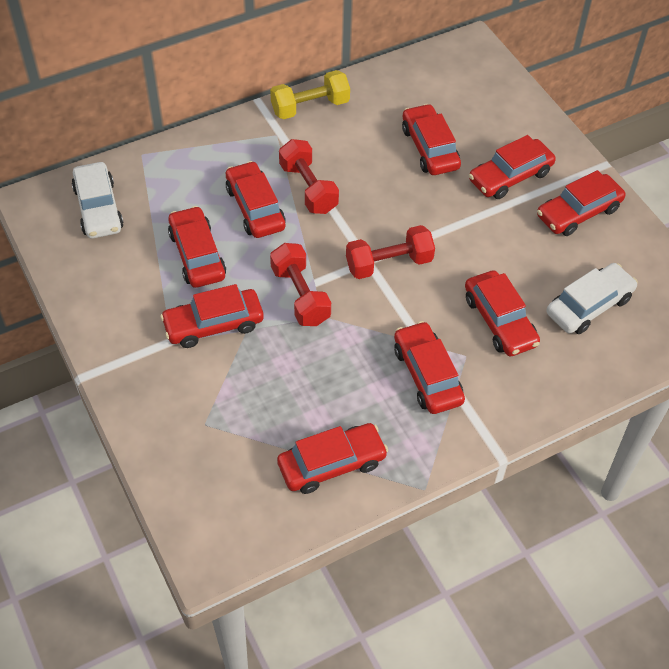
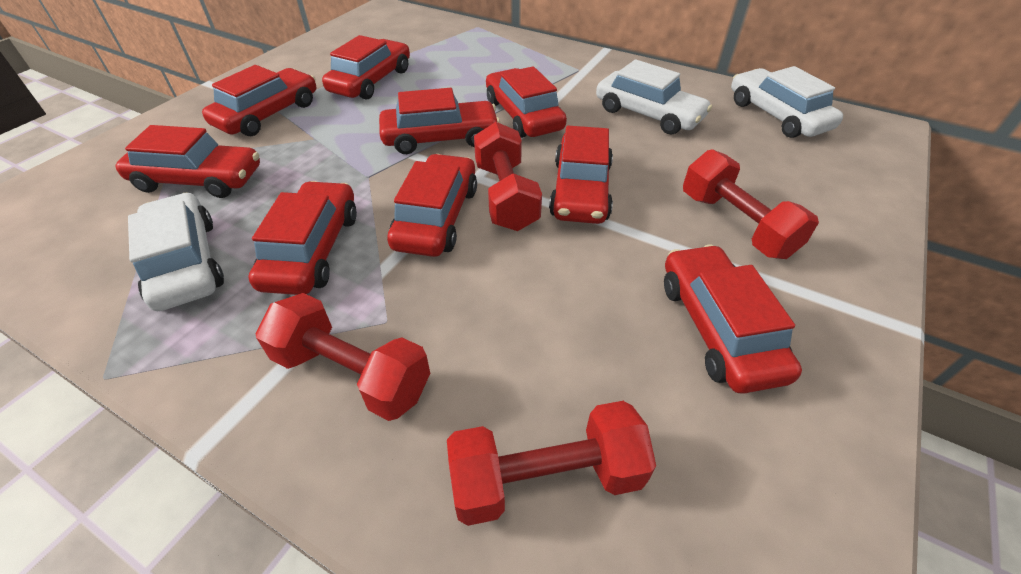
red dumbbell: [270,243,331,326] [279,139,339,214] [346,225,435,279] = 3 -> [256,293,430,421] [447,401,656,526] [474,122,542,231] [683,149,819,259] = 4
white car: [72,162,124,239] [546,263,638,334] = 2 -> [128,192,224,311] [596,59,712,135] [731,66,843,138] = 3
yellow dumbbell: [270,70,350,119] = 1 -> none = 0

